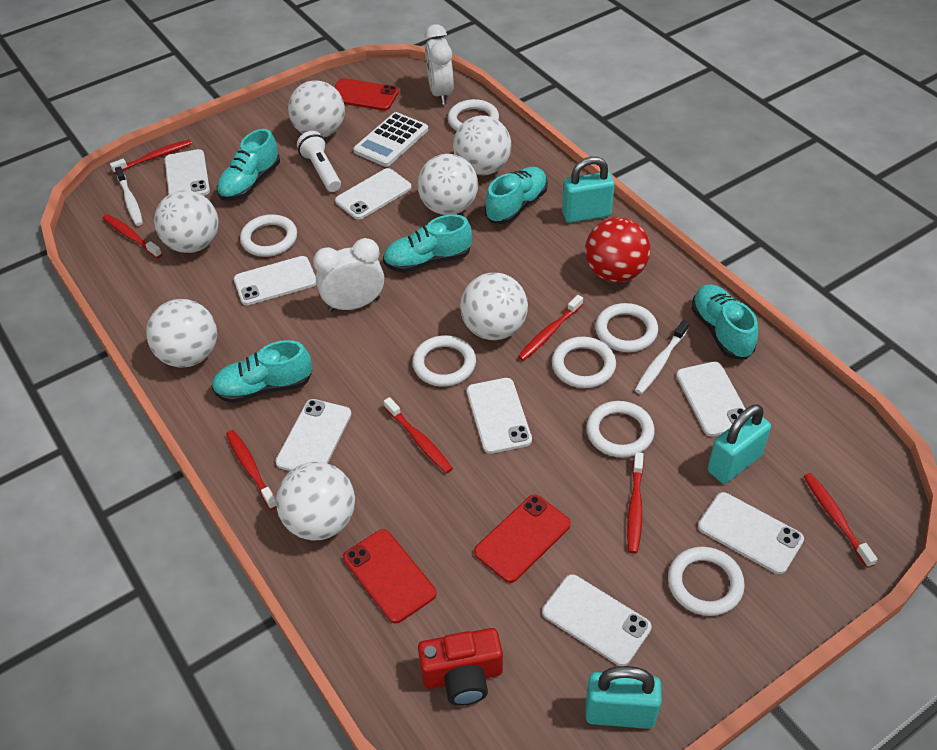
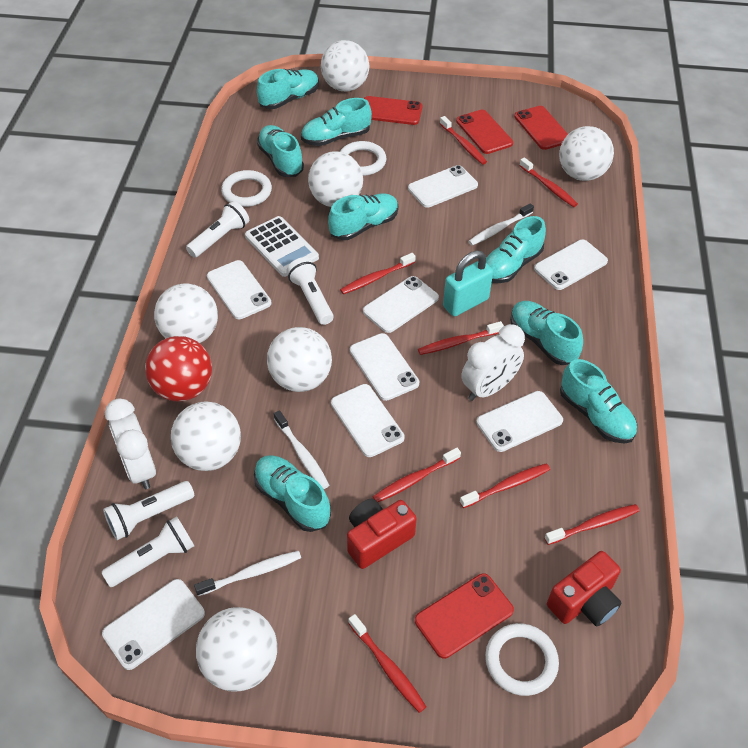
red camera: [418,628,503,706] = 1 -> [347,499,417,569] [547,551,621,627] = 2
red phone: [334,78,399,111] [343,529,436,623] [474,494,571,583] = 3 -> [364,96,422,125] [415,573,514,659] [456,110,513,154] [514,106,568,150] = 4
red toothbrush: [103,214,162,258] [110,139,192,174] [226,430,276,510] [384,397,453,473] [518,295,583,361] [627,452,643,554] [803,473,877,568] = 7 -> [340,253,416,295] [348,614,426,713] [373,448,461,502] [418,321,504,355] [440,116,487,165] [460,463,550,508] [519,158,578,207] [545,504,640,545] = 8
turquoise padlock: [562,157,615,223] [585,666,662,729] [708,405,771,484] = 3 -> [443,251,493,316] = 1
turquoise shoe: [211,340,312,403] [217,129,280,201] [383,214,472,273] [485,167,548,224] [691,284,758,359] = 5 -> [254,455,331,532] [257,69,319,109] [257,125,304,177] [301,98,372,146] [328,193,399,240] [486,216,546,283] [510,301,583,365] [560,359,637,444] = 8
white flashlight: [297,131,341,192] = 1 -> [102,517,194,587] [103,481,194,540] [186,201,249,258] [286,257,334,325] = 4
white ring: [240,214,297,257] [412,335,476,387] [448,99,499,131] [552,337,616,388] [586,401,655,458] [595,303,658,352] [668,547,745,616] = 7 -> [221,170,272,207] [340,141,386,176] [485,623,559,696] = 3
white toothbrush: [115,166,143,226] [635,320,689,394] = 2 -> [194,551,301,596] [274,410,329,489] [468,203,534,246] = 3

